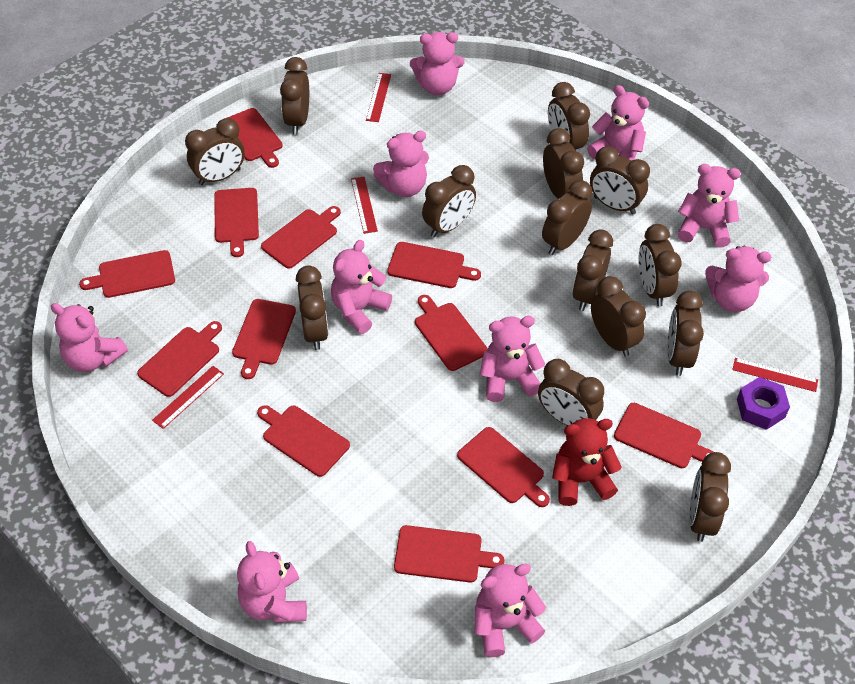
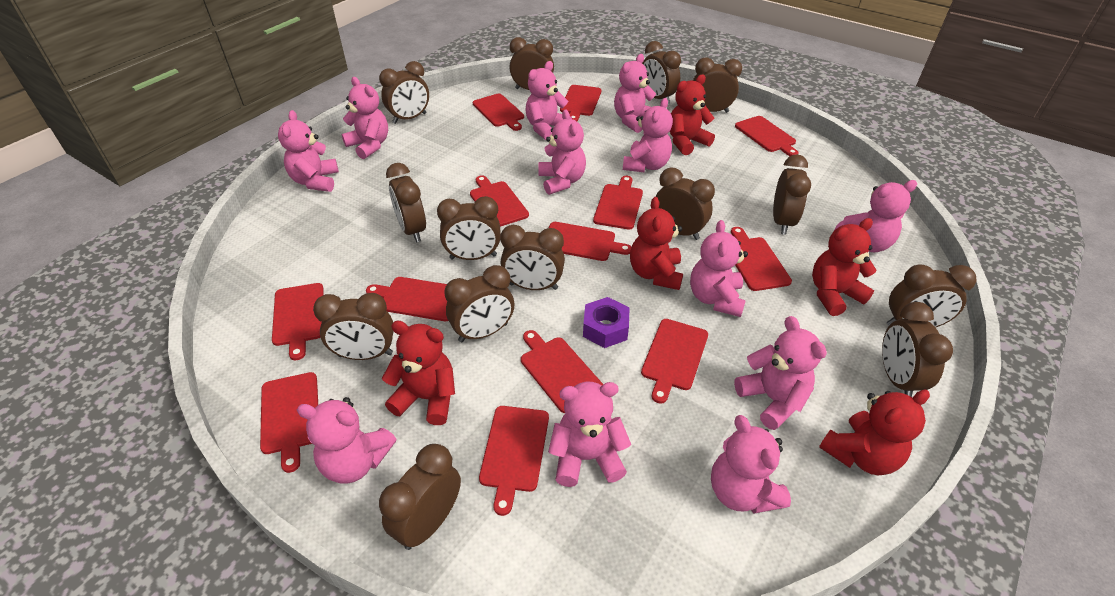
pink teddy bear: [51,303,128,372] [237,541,307,623] [331,240,392,334] [373,131,429,197] [410,32,464,95] [475,564,546,657] [480,316,546,402] [587,85,649,161] [678,164,741,248] [705,246,771,312] = 10 -> [278,110,339,192] [297,397,396,484] [342,77,388,159] [526,61,572,140] [539,109,586,195] [548,382,631,487] [614,54,656,133] [623,98,673,173] [690,220,748,317] [711,415,791,513] [734,316,827,430] [834,180,917,252] = 12
red cutting board: [79,250,175,298] [137,321,222,397] [214,188,259,257] [227,108,283,168] [232,299,296,379] [257,405,350,477] [261,206,341,269] [387,242,481,288] [394,525,505,583] [415,295,488,371] [457,427,550,507] [614,403,714,468] = 12 -> [260,372,318,473] [272,283,324,360] [366,277,448,321] [470,175,529,227] [473,94,524,131] [479,406,549,516] [521,330,603,413] [549,222,631,261] [560,85,601,121] [593,176,643,230] [641,319,708,404] [731,227,792,291] [735,116,799,156] = 13
red ruler: [152,366,224,429] [351,177,378,234] [366,73,391,122] [732,358,818,392] = 4 -> none = 0
red teddy bear: [552,418,622,506] = 1 -> [382,321,455,425] [630,197,683,290] [670,75,715,155] [812,218,877,316] [819,390,930,475] = 5

